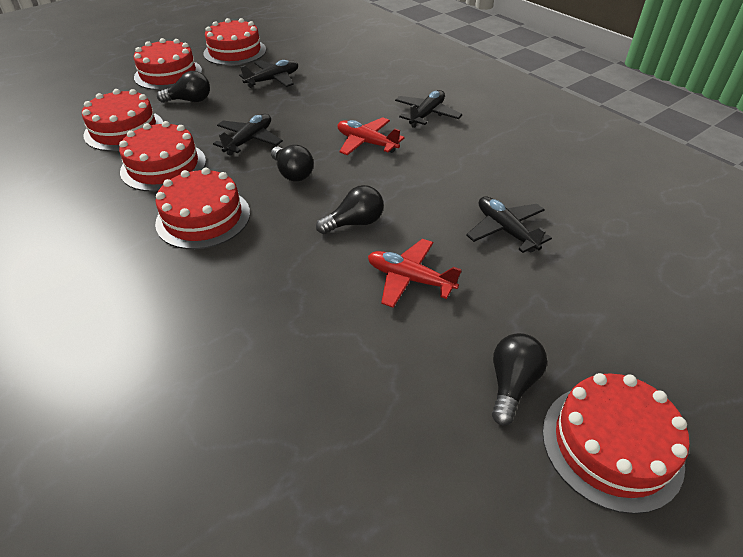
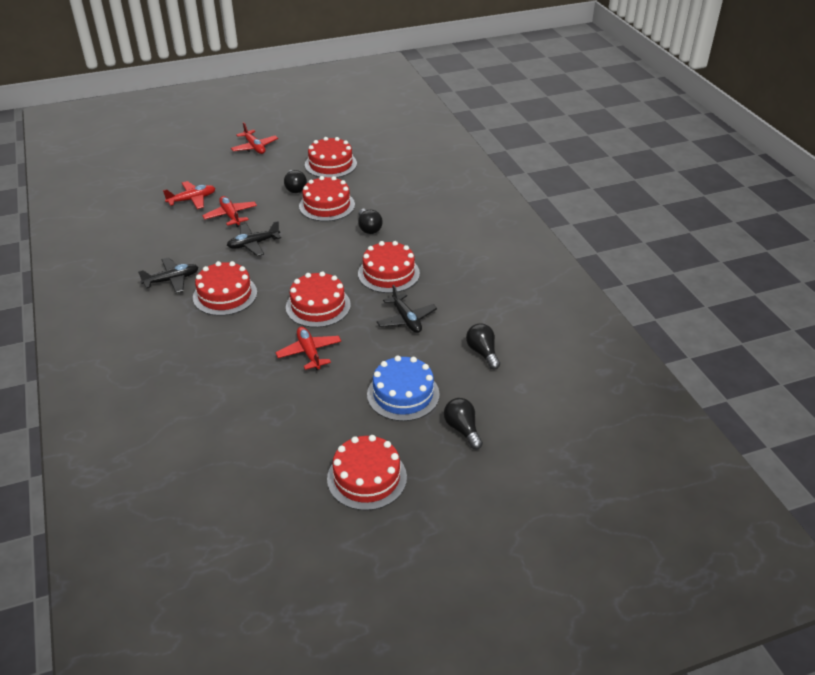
black plane: [213,114,283,156] [239,60,298,88] [395,90,462,128] [466,196,552,253] = 4 -> [138,257,199,293] [227,221,281,256] [377,285,437,333] = 3
blue cake: none = 0 -> [367,356,440,421] = 1
red plane: [338,117,405,155] [368,239,461,308] = 2 -> [163,181,215,209] [202,196,257,227] [231,122,278,154] [276,327,341,370] = 4

